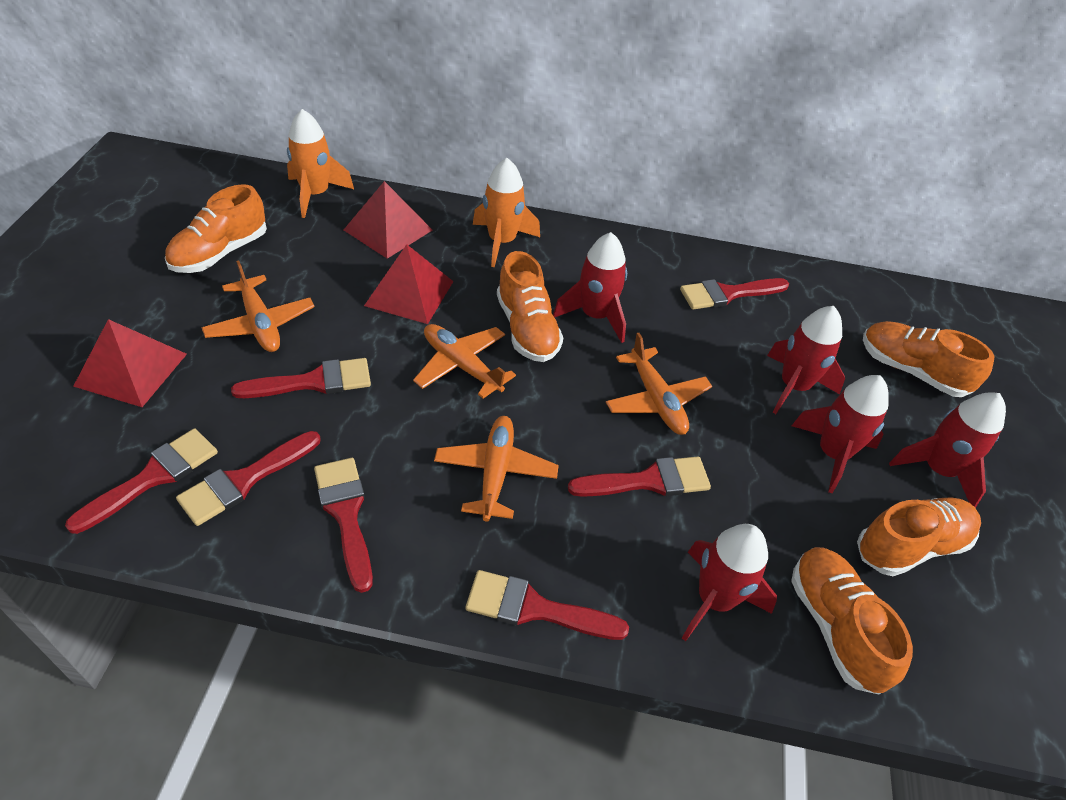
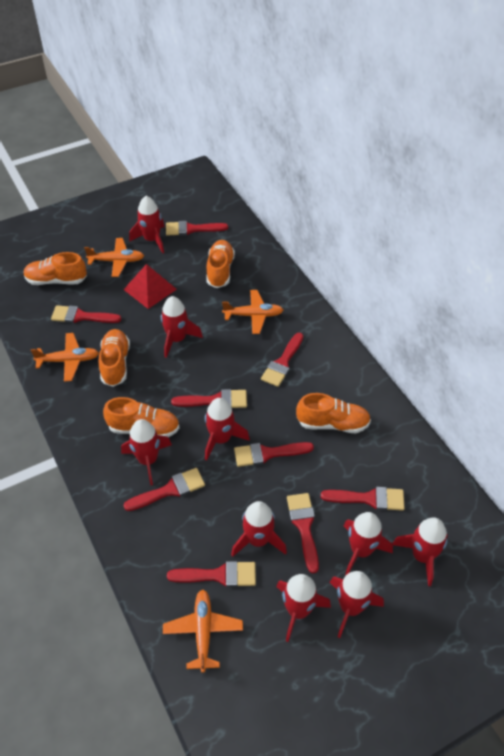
orange rocket: [287,109,354,218] [473,158,540,267] = 2 -> none = 0
red brush: [65,428,218,534] [176,431,321,526] [231,358,371,398] [314,458,373,593] [466,570,629,640] [568,456,711,497] [680,278,789,310] = 7 -> [51,305,121,323] [123,468,205,511] [166,221,228,236] [167,561,256,587] [171,389,247,408] [234,442,314,467] [261,333,304,387] [287,493,319,573] [321,487,405,511] = 9
red pyramid: [73,319,187,407] [344,181,432,259] [364,244,454,324] = 3 -> [124,264,177,309] = 1
red rocket: [553,232,627,343] [682,524,777,641] [767,306,845,414] [792,375,889,493] [889,392,1006,508] = 5 -> [121,419,172,485] [129,196,165,253] [161,296,203,358] [205,398,250,460] [231,501,287,557] [276,574,331,642] [330,571,384,638] [344,512,393,575] [392,518,448,586] = 9

